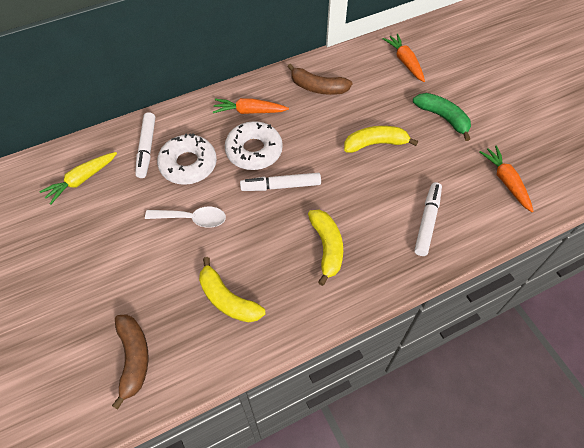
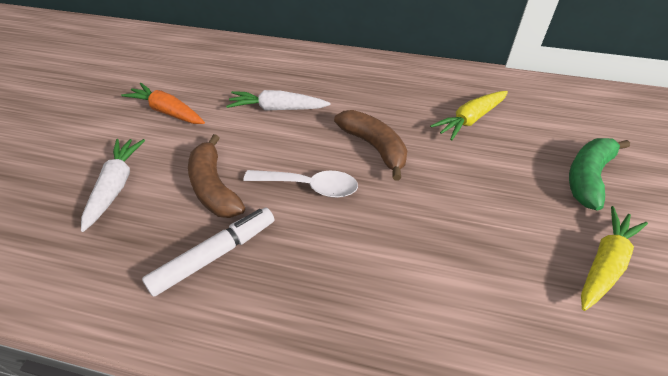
orange carrot: [213,98,289,114] [383,34,425,82] [479,146,534,212] = 3 -> [121,83,205,124] = 1
white carrot: none = 0 -> [81,139,145,232] [226,90,330,111] = 2
white donut: [157,133,217,185] [225,121,283,170] = 2 -> none = 0
white marker: [135,112,155,178] [240,173,321,191] [414,182,442,256] = 3 -> [142,208,274,297] = 1
yellow banana: [199,257,265,322] [308,210,343,286] [344,126,418,153] = 3 -> none = 0
yellow carrot: [39,152,117,205] = 1 -> [430,91,508,140] [581,206,648,311] = 2

